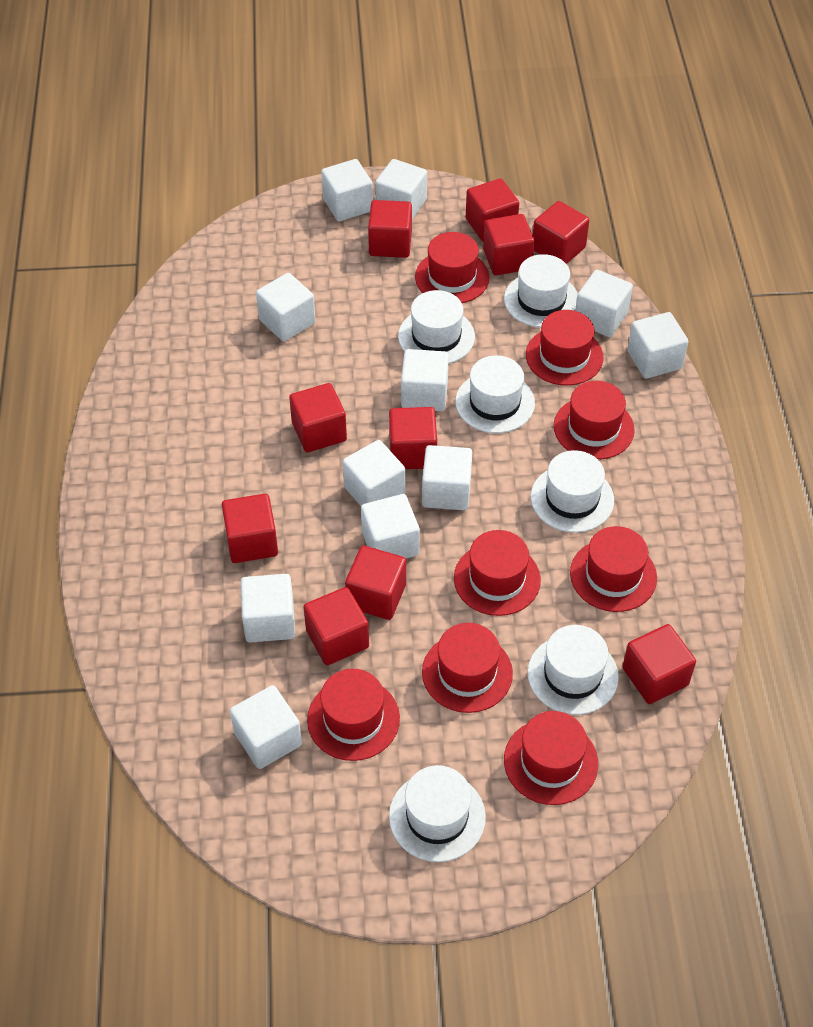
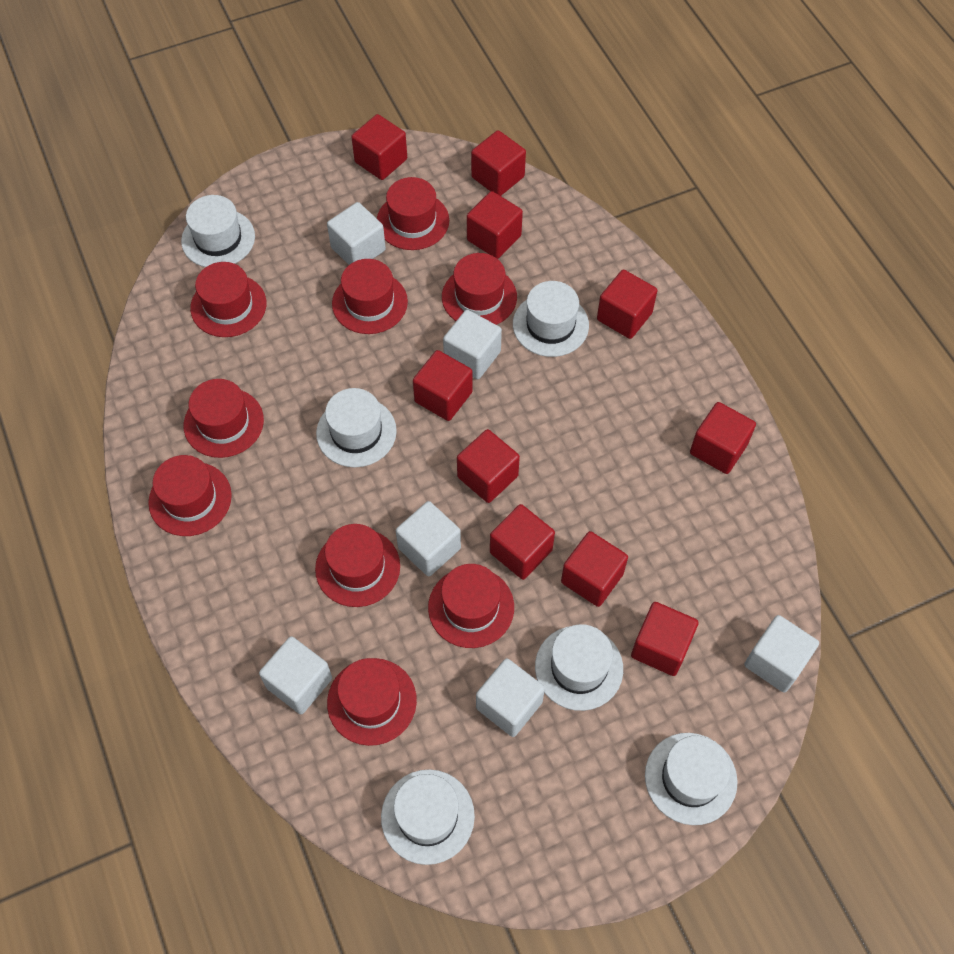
red hat: [307,669,400,761] [415,232,490,303] [422,623,513,713] [454,530,541,616] [504,711,598,805] [526,310,603,386] [554,381,635,460] [570,526,657,612] = 8 -> [148,455,232,536] [184,379,264,458] [190,262,266,337] [315,524,400,607] [327,658,417,746] [332,259,408,334] [377,177,449,250] [428,564,514,648] [442,253,517,325] = 9
white cube: [230,685,302,769] [241,574,295,643] [256,273,316,341] [321,159,373,221] [343,440,405,506] [361,494,420,558] [375,159,427,219] [401,349,449,411] [422,445,472,510] [575,270,633,337] [627,312,688,379] = 11 -> [259,636,332,714] [327,202,386,265] [396,501,461,576] [443,310,502,379] [476,658,545,737] [744,615,819,693] = 6

